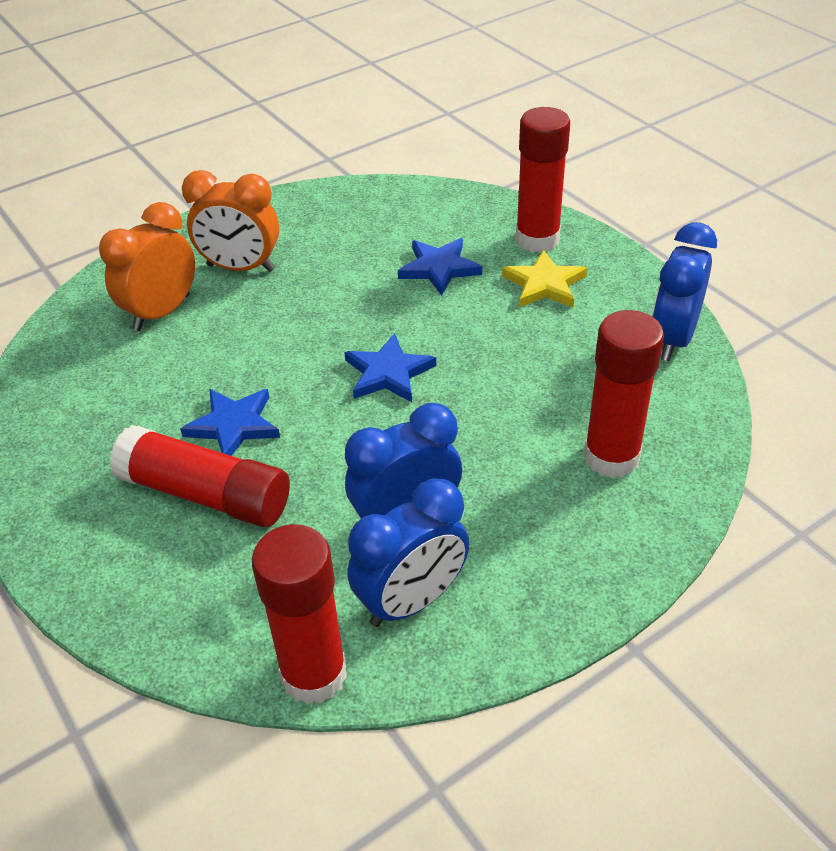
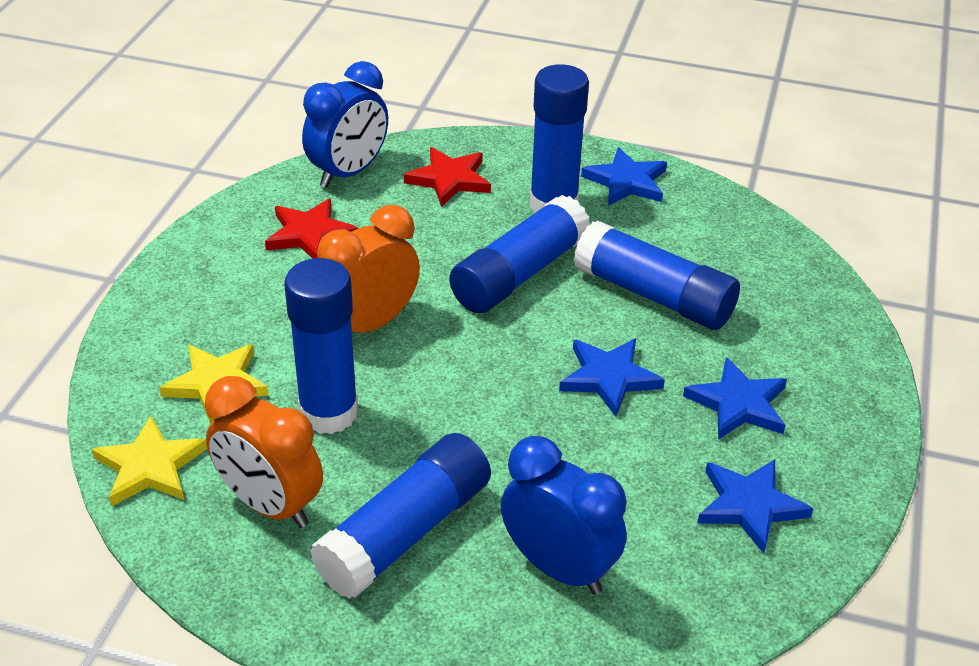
blue clock: [345,403,462,519] [348,478,469,627] [652,222,717,361] = 3 -> [302,61,388,188] [501,436,627,595] = 2
blue glue stick: none = 0 -> [284,258,358,434] [310,433,491,599] [450,195,590,313] [530,64,589,213] [573,220,740,330] = 5
blue star: [180,389,280,456] [344,333,436,402] [398,238,482,296] = 3 -> [559,338,665,416] [581,147,667,206] [683,357,787,439] [697,460,813,553] = 4
red glue stick: [110,425,290,527] [252,524,347,704] [515,107,570,253] [584,310,664,478] = 4 -> none = 0
red star: none = 0 -> [265,199,358,259] [404,147,491,207] = 2
yellow star: [502,250,588,308] = 1 -> [92,416,207,507] [160,344,269,424] = 2

